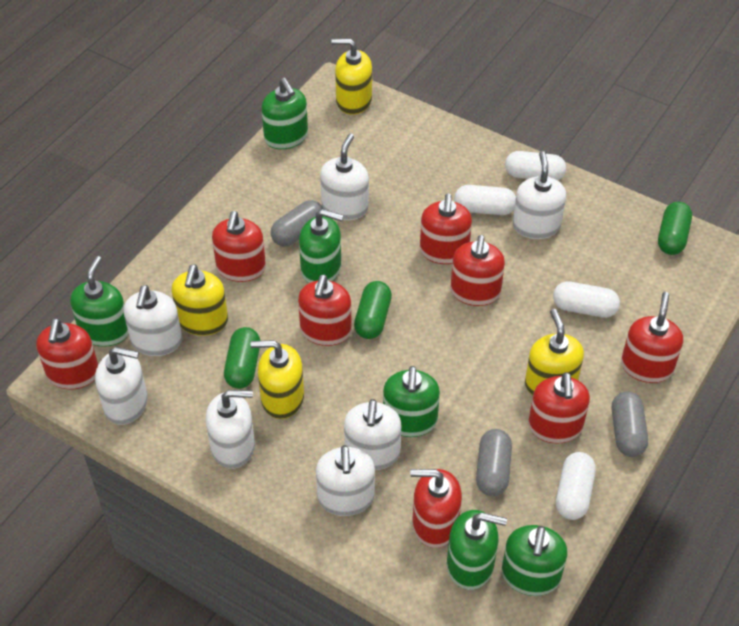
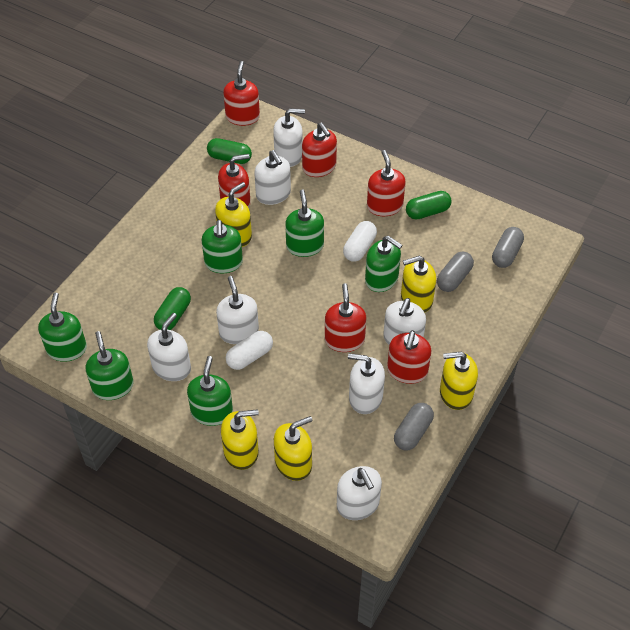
red soap dispenser: [36,318,98,390] [212,211,266,282] [298,275,352,346] [410,469,462,548] [420,193,472,264] [451,235,505,306] [528,372,590,444] [621,292,683,383] = 8 -> [218,154,251,208] [223,61,260,126] [302,123,337,177] [325,283,366,352] [367,150,406,216] [387,330,431,384] = 6
white capsule: [454,185,516,215] [505,151,566,180] [553,281,620,318] [556,452,596,520] = 4 -> [226,331,273,370] [343,221,377,262] = 2
yellow soap dispenser: [172,264,228,336] [251,340,304,419] [331,39,372,115] [525,309,584,395] = 4 -> [215,182,252,247] [221,409,259,470] [274,416,312,481] [401,256,436,313] [440,352,478,410] = 5

